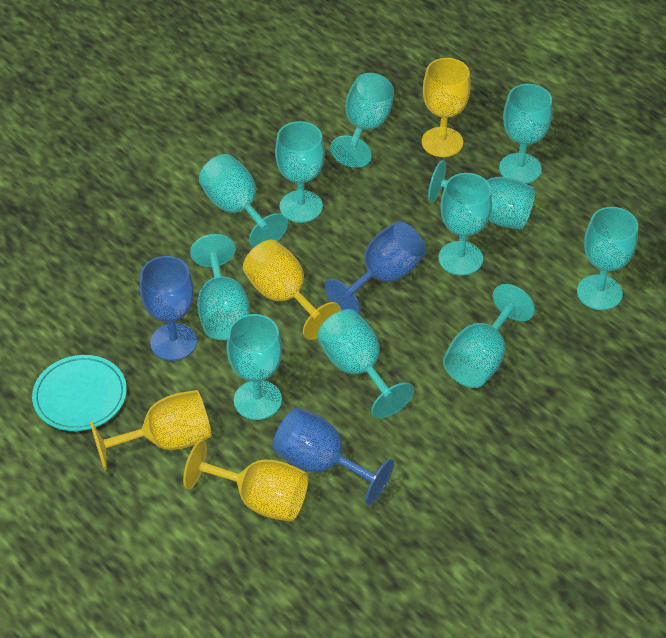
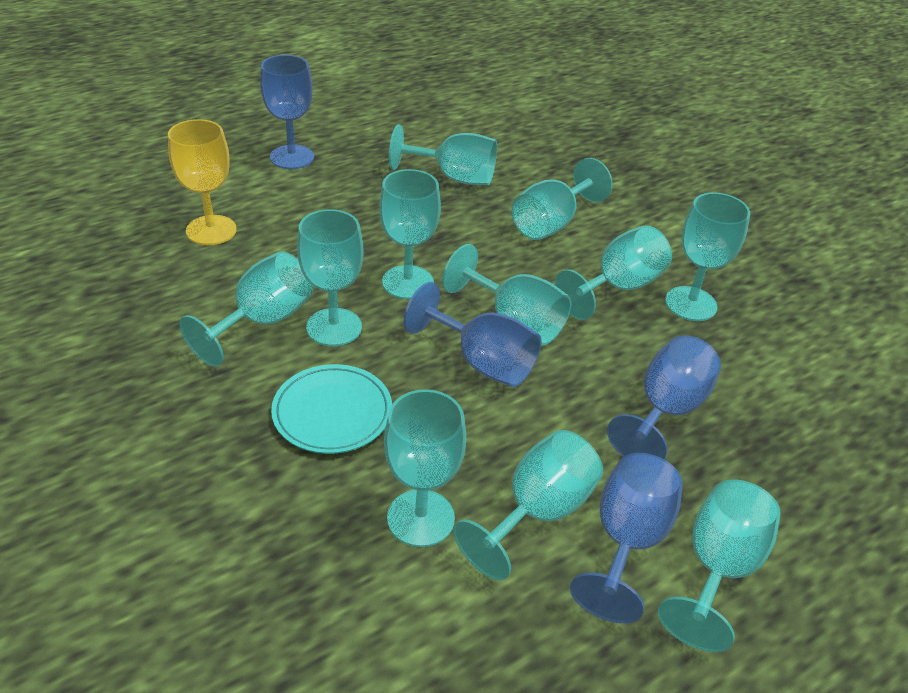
blue goblet: [140,256,197,361] [272,407,394,505] [325,221,426,314] = 3 -> [260,55,314,169] [404,282,541,387] [570,453,683,623] [607,335,721,459] = 4
yellow goblet: [90,390,212,471] [183,440,308,522] [243,240,341,340] [422,58,471,157] = 4 -> [168,119,237,245] = 1

